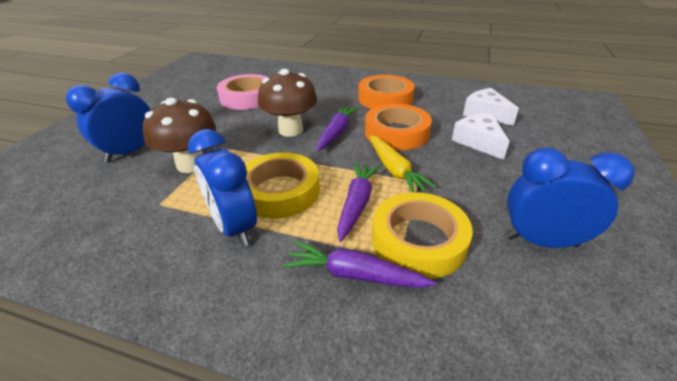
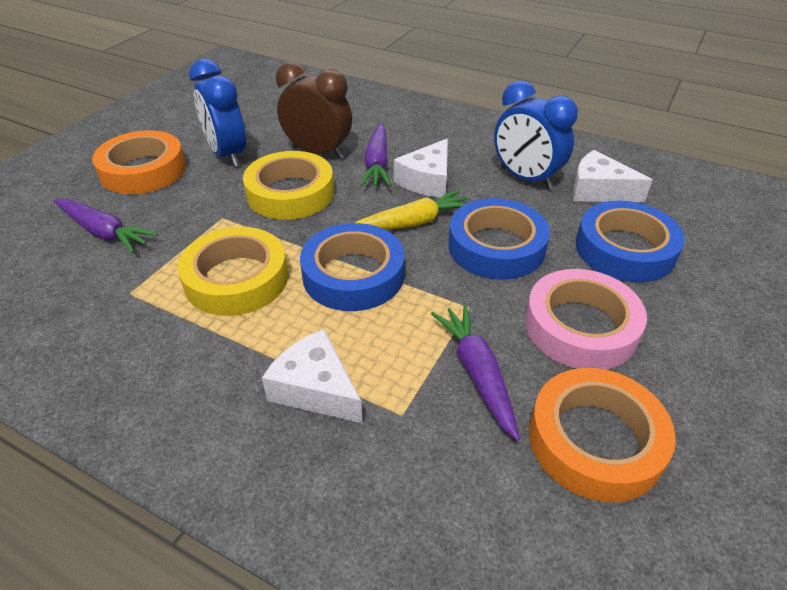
blue clock: [66,73,151,162] [188,129,257,247] [506,148,634,248] = 3 -> [189,59,246,167] [494,81,578,190] = 2
blue tape: none = 0 -> [300,223,404,311] [448,198,550,280] [576,201,685,283] = 3
brown clock: none = 0 -> [276,61,352,159] = 1
brown mushroom: [143,98,216,173] [258,69,317,137] = 2 -> none = 0
white cheese: [452,113,510,160] [463,88,519,126] = 2 -> [262,329,363,424] [394,139,448,197] [572,150,652,202] = 3

